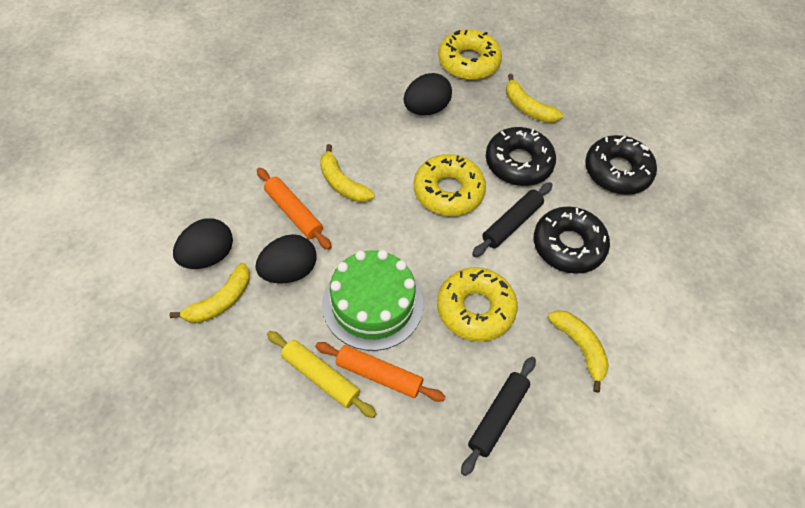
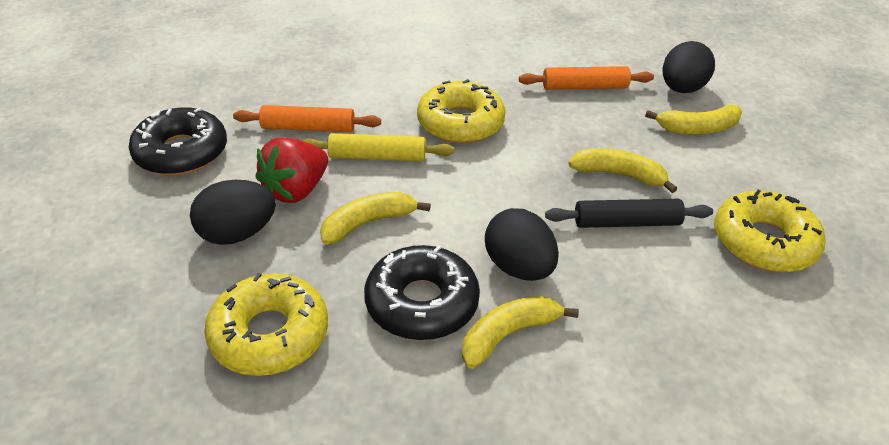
black donut: [486,127,556,186] [534,206,610,274] [585,135,657,195] = 3 -> [129,107,227,176] [364,245,480,340] = 2
black rolling pin: [461,357,536,476] [472,182,553,257] = 2 -> [545,199,713,228] = 1
green cake: [322,250,423,351] = 1 -> none = 0
red strawberry: none = 0 -> [256,137,328,203] = 1

